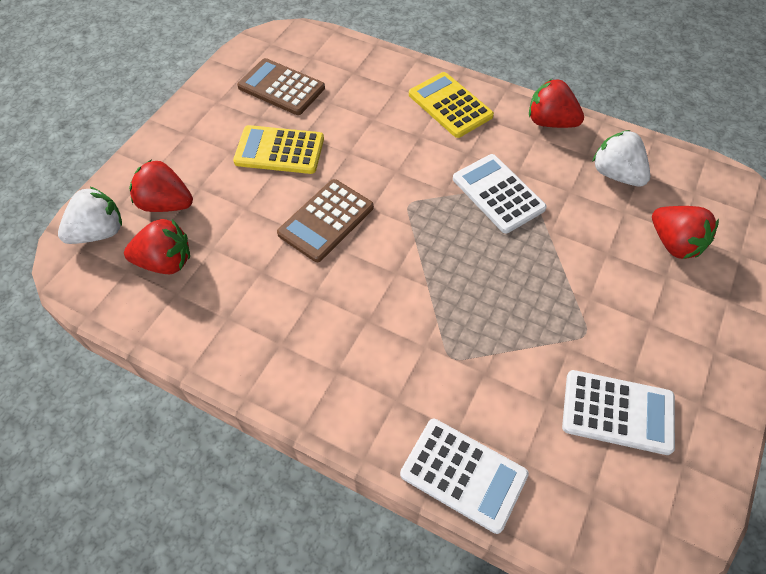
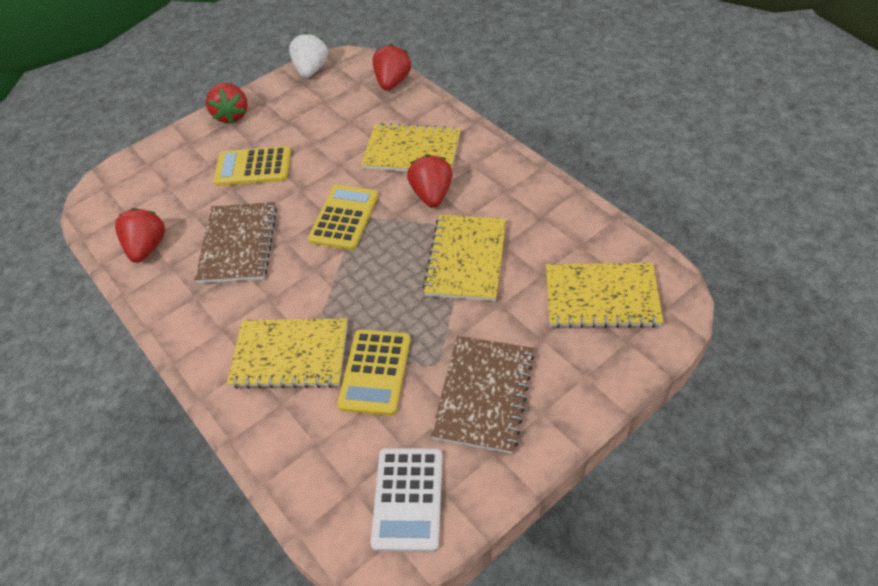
brown calculator: [237,58,325,115] [277,179,374,262] = 2 -> none = 0
brown notebook: none = 0 -> [194,202,277,283] [431,336,535,454] = 2
white calculator: [400,419,529,534] [453,154,547,233] [562,370,675,455] = 3 -> [371,448,443,552] = 1
white strawberry: [58,186,122,244] [592,130,650,187] = 2 -> [289,33,328,78] = 1
yellow calculator: [233,125,324,174] [409,72,494,138] = 2 -> [213,146,291,186] [308,185,378,250] [337,329,411,416] = 3
yellow notebook: none = 0 -> [227,318,348,389] [361,123,461,172] [423,215,506,301] [546,263,663,328] = 4

